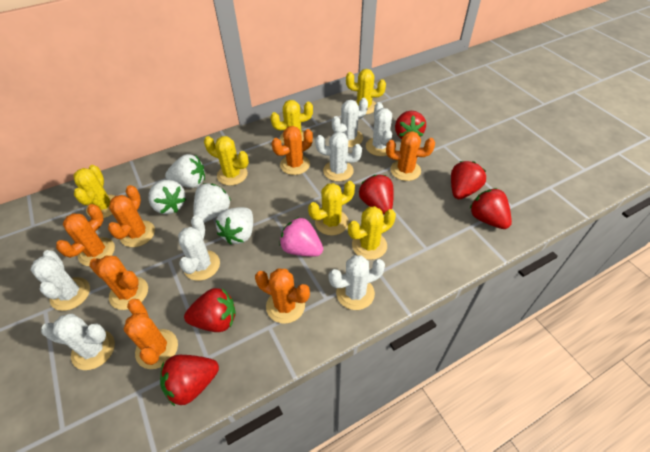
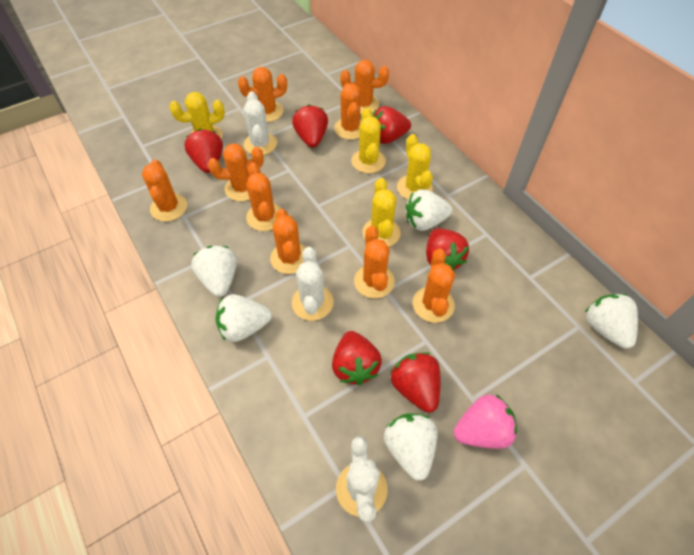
orange cactus: [56,204,115,266] [89,256,148,310] [108,185,155,247] [124,299,178,369] [255,268,310,324] [272,126,313,175] [386,131,435,181] = 7 -> [142,160,187,222] [208,143,264,201] [238,67,287,122] [246,163,282,231] [270,209,306,274] [334,83,361,140] [341,60,389,115] [354,226,395,298] [413,249,455,323] = 9
white cactus: [31,250,90,311] [41,314,115,370] [178,215,220,281] [315,132,362,181] [328,255,385,310] [332,98,368,147] [366,102,392,156] = 7 -> [243,91,277,155] [292,247,334,321] [336,436,388,523] = 3
white strawberry: [149,180,186,214] [165,154,205,188] [193,183,231,223] [216,207,253,245] = 4 -> [191,246,237,297] [215,294,272,342] [384,413,438,481] [406,189,452,231] [585,294,638,349] = 5
yellow cactus: [73,165,115,218] [204,136,249,186] [270,100,313,145] [308,181,355,236] [346,69,386,114] [348,206,396,260] = 6 -> [170,92,225,139] [351,108,386,173] [362,178,401,247] [397,134,433,200] = 4

